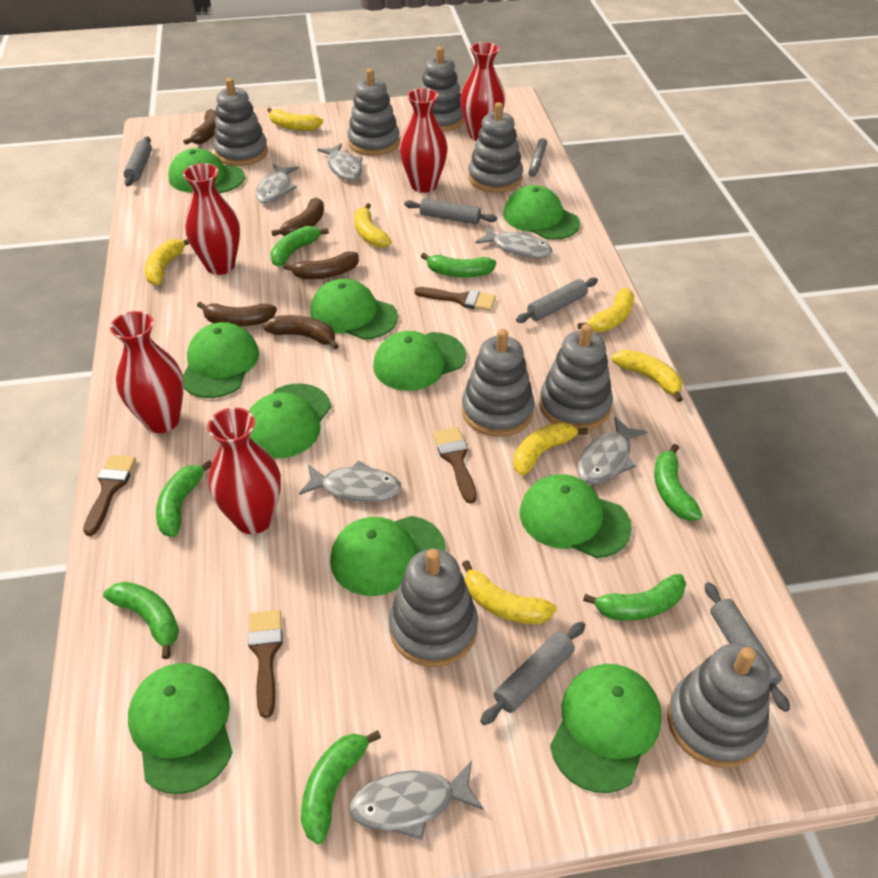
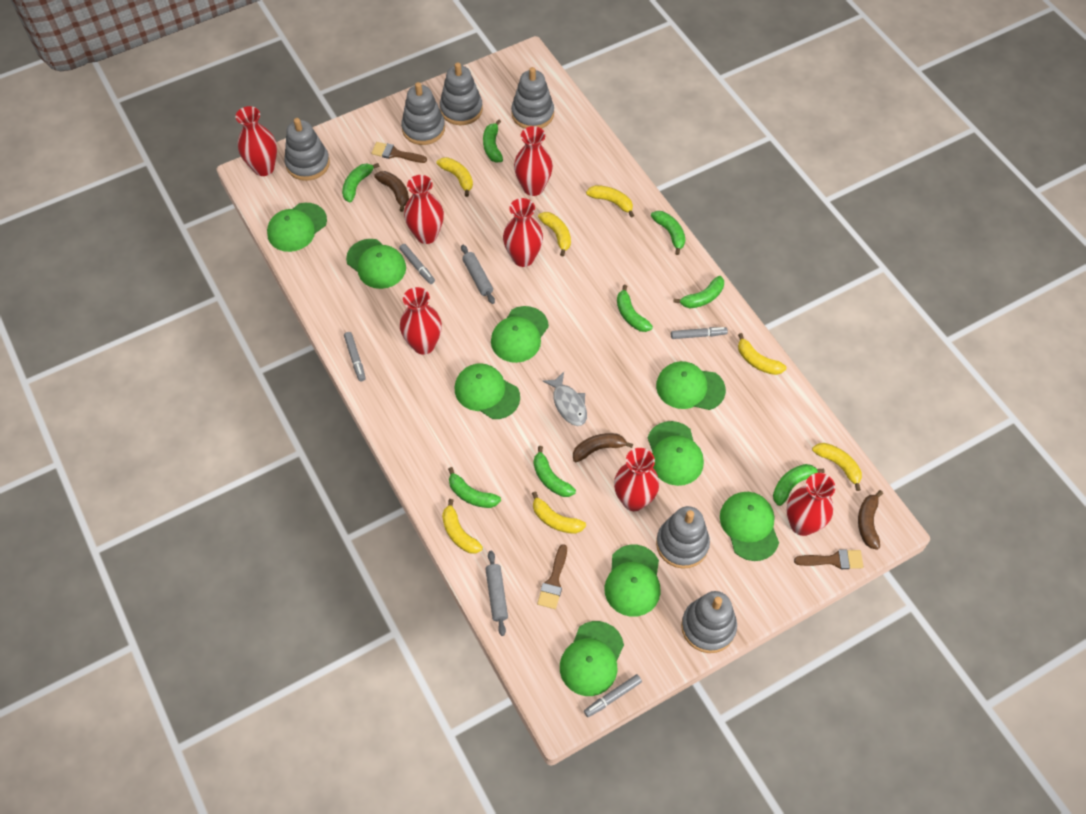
brown banana: [183,109,217,145] [197,302,277,326] [263,315,339,349] [271,197,324,236] [283,251,359,279] = 5 -> [374,171,409,212] [573,433,633,462] [858,490,883,550] = 3
brown brush: [83,455,136,536] [248,610,283,718] [414,287,496,311] [433,427,477,503] = 4 -> [371,142,427,163] [537,544,567,609] [794,549,863,569] = 3
green banana: [103,582,179,659] [156,460,212,537] [270,226,329,267] [301,730,381,844] [421,253,496,278] [583,574,686,621] [654,444,702,521] = 7 -> [342,163,379,202] [448,467,501,508] [483,119,503,162] [534,446,576,497] [617,285,653,332] [651,211,685,255] [674,276,724,308] [773,464,824,506] = 8
green cap: [128,663,233,794] [168,148,245,193] [183,322,259,398] [249,384,331,458] [310,279,398,340] [330,516,446,596] [373,331,466,391] [503,185,580,240] [520,474,632,558] [550,664,662,793] = 10 -> [267,203,327,252] [346,239,406,289] [455,363,520,419] [491,306,549,363] [560,621,624,696] [604,545,661,617] [648,421,704,486] [656,361,726,410] [720,492,779,561] = 9
grey fish: [256,164,299,204] [299,460,402,502] [317,143,362,180] [350,761,483,840] [475,227,553,258] [577,417,647,484] = 6 -> [542,372,587,426] = 1
grey marker: [529,138,547,177] = 1 -> [344,332,365,381] [399,244,435,284] [584,674,642,717] [671,327,728,339] = 4
grey rolling pin: [124,136,152,187] [404,198,497,224] [480,622,585,725] [516,278,598,323] [705,582,790,712] = 5 -> [461,245,495,304] [485,551,508,636] = 2
grey stacking toy: [213,78,268,166] [347,68,400,156] [389,549,478,667] [420,47,464,132] [462,329,535,437] [468,102,523,193] [539,324,613,430] [667,643,771,768] = 8 -> [284,118,330,181] [401,82,445,145] [440,62,483,125] [511,67,554,129] [656,506,710,569] [681,591,737,653] = 6
red vase: [110,311,184,433] [183,163,240,275] [207,407,281,534] [399,88,448,193] [460,42,505,141] = 5 -> [235,106,277,176] [400,287,442,355] [404,175,444,244] [503,198,543,267] [514,126,553,196] [614,448,659,511] [787,473,835,536] = 7

